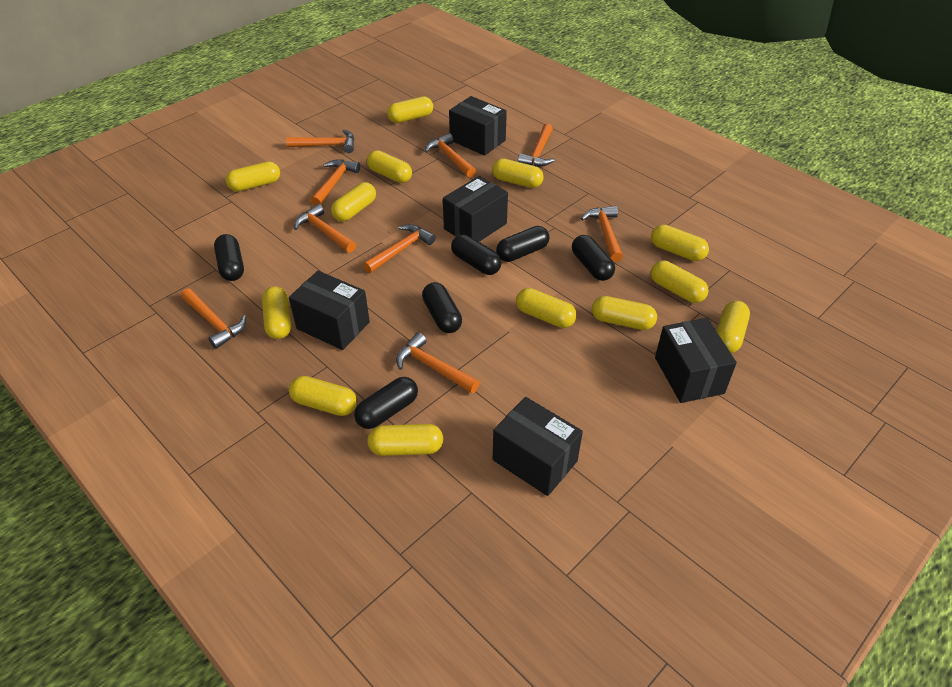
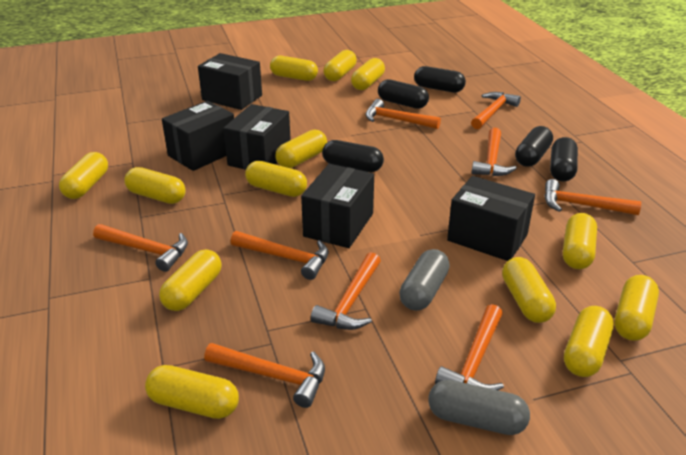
black capsule: [214,234,244,281] [354,377,418,429] [422,282,462,333] [451,235,502,275] [496,226,550,262] [572,235,615,281] = 6 -> [322,140,384,172] [378,79,429,109] [414,66,466,93] [515,126,553,167] [550,137,578,181] = 5
grey capsule: none = 0 -> [399,249,450,311] [428,380,530,435] = 2

